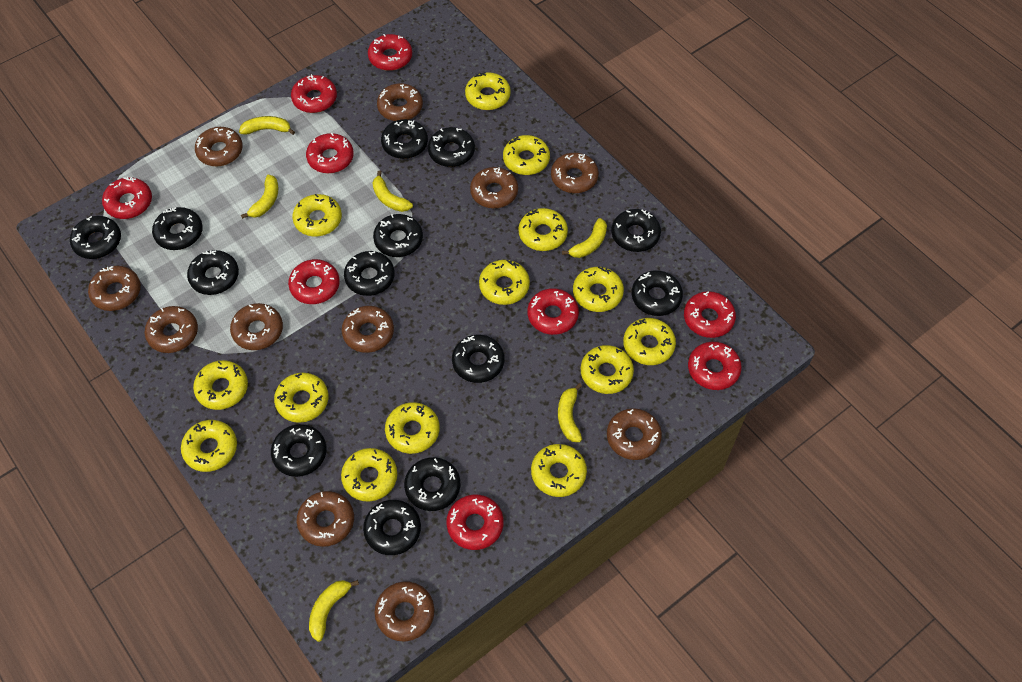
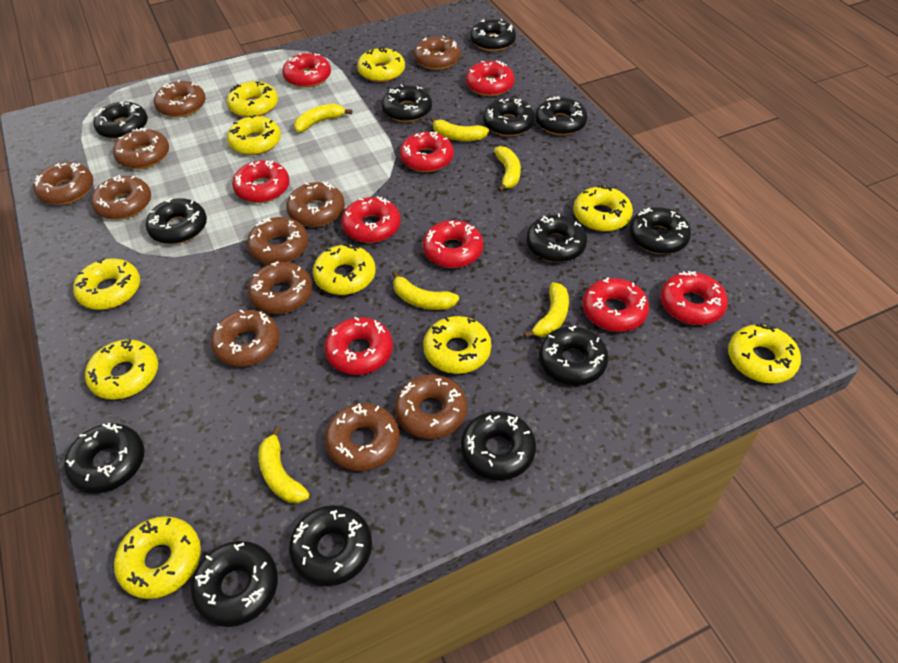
yellow donut: [181,420,237,472] [193,360,248,410] [274,373,329,423] [292,194,342,237] [341,448,397,502] [385,402,440,454] [465,72,511,110] [479,260,530,305] [503,135,550,175] [519,208,568,251] [531,444,587,497] [573,267,624,312] [581,345,634,394] [623,318,676,365] = 14 -> [73,258,140,310] [85,339,158,399] [114,516,201,599] [227,81,278,117] [227,115,281,155] [313,243,376,295] [357,47,405,82] [423,316,491,374] [573,185,633,232] [728,323,801,383] = 10

